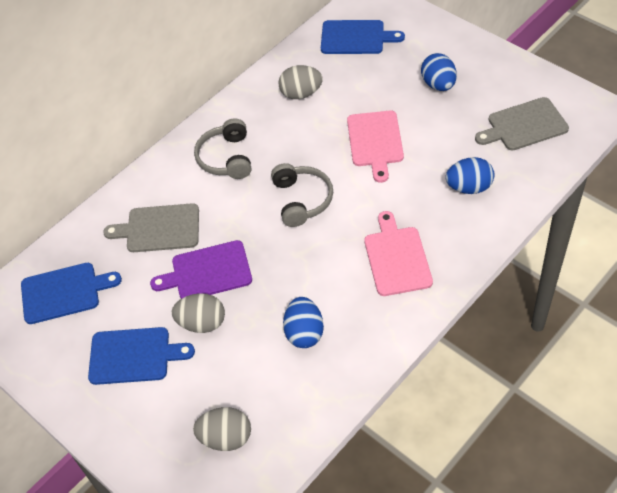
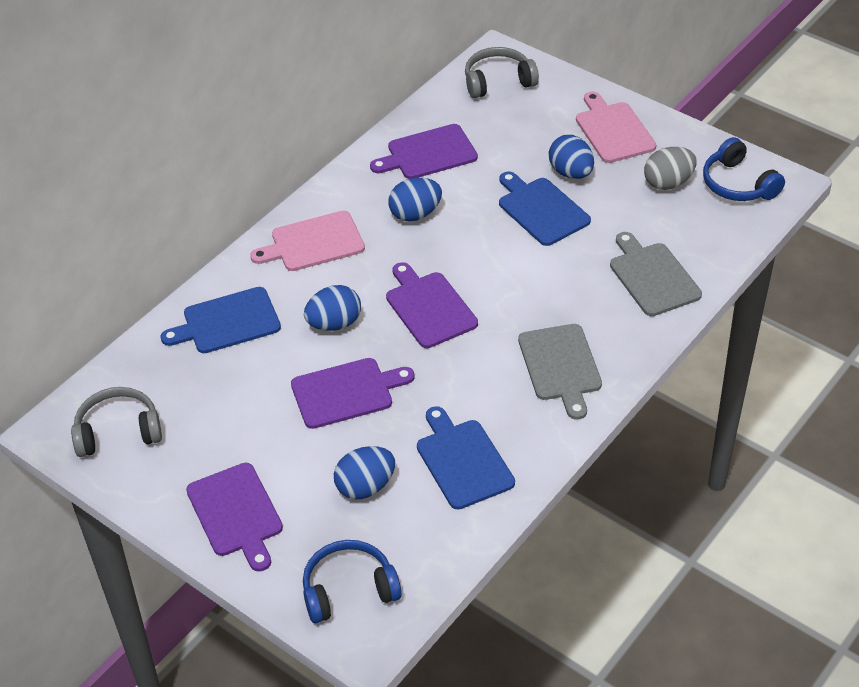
blue egg: [283,297,324,348] [421,53,457,91] [446,157,494,194] = 3 -> [304,285,361,331] [334,446,395,499] [388,178,442,222] [549,135,594,179] = 4
blue headphones: none = 0 -> [303,540,402,623] [703,137,785,201] = 2
grey egg: [172,293,225,333] [193,407,251,451] [278,65,323,99] = 3 -> [644,147,697,190] = 1
purple cutting board: [150,240,252,299] = 1 -> [186,463,283,572] [291,358,415,429] [370,124,478,179] [386,262,478,348] = 4

